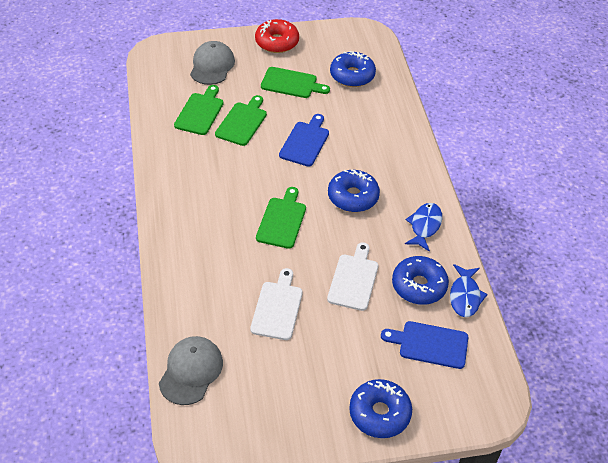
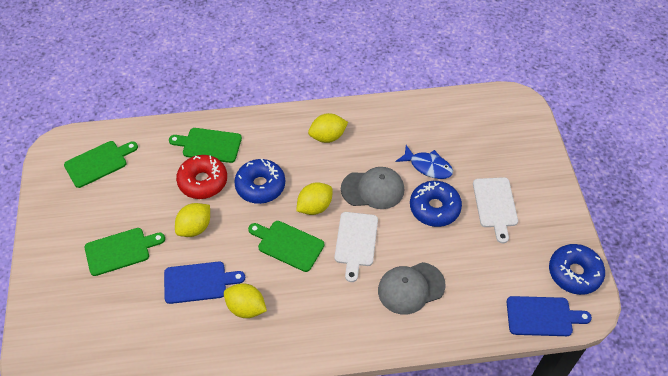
blue donut: [328,169,380,212] [330,51,376,87] [349,379,412,438] [392,256,449,305] = 4 -> [234,159,285,204] [410,181,462,227] [549,244,605,295] = 3
blue fish: [405,203,442,252] [450,264,488,317] = 2 -> [396,145,453,179] = 1
yellow lemon: none = 0 -> [175,203,210,237] [224,283,267,318] [296,182,333,215] [308,113,348,143] = 4

